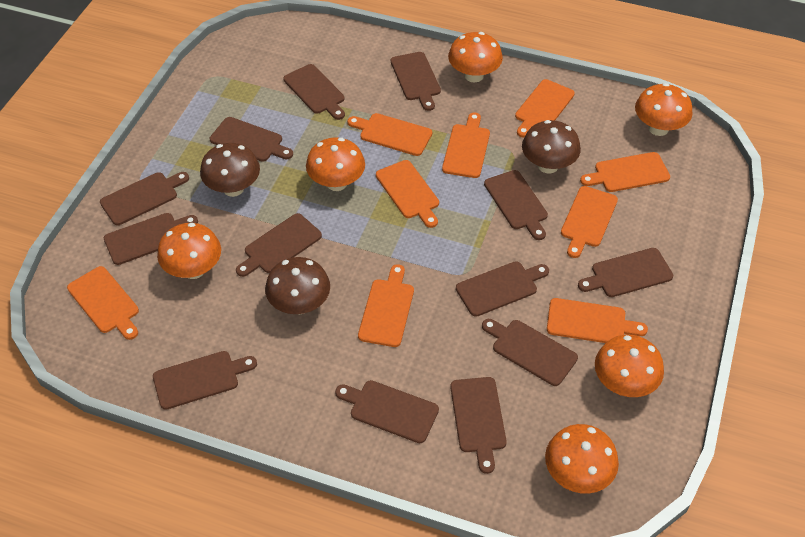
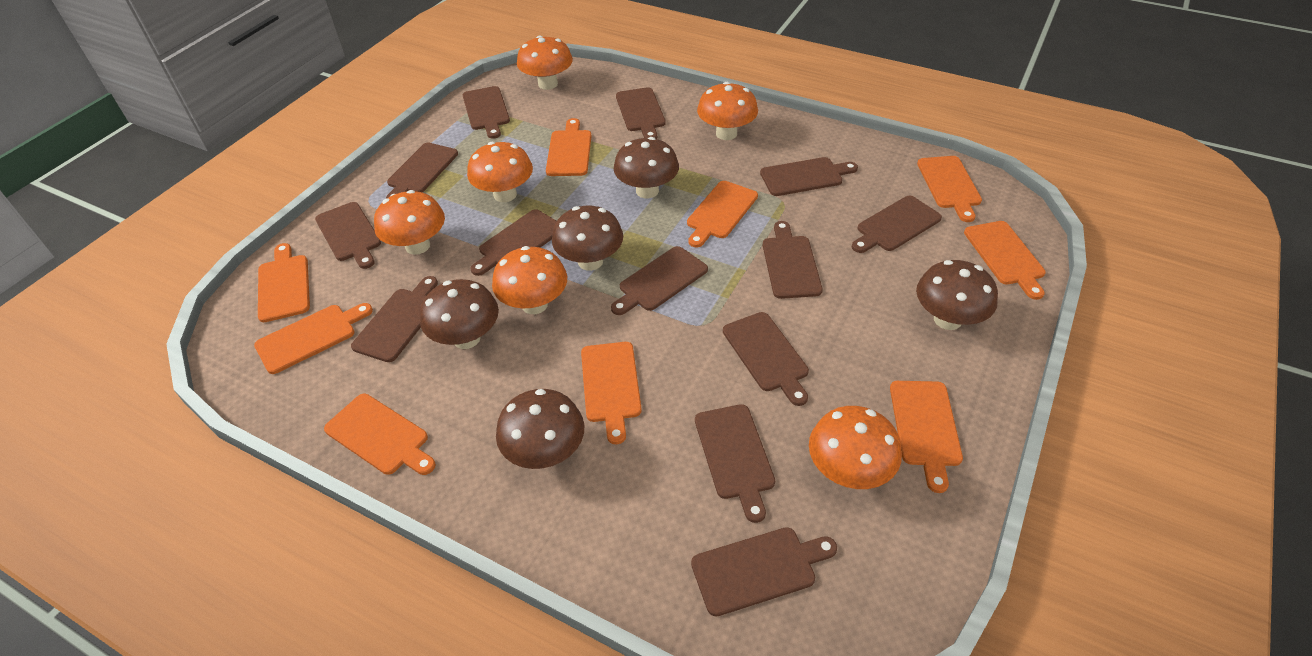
brown mushroom: [200,143,260,197] [265,257,330,314] [522,120,581,174] = 3 -> [420,279,499,349] [496,389,584,469] [552,206,623,271] [614,137,679,198] [916,260,998,330] = 5

